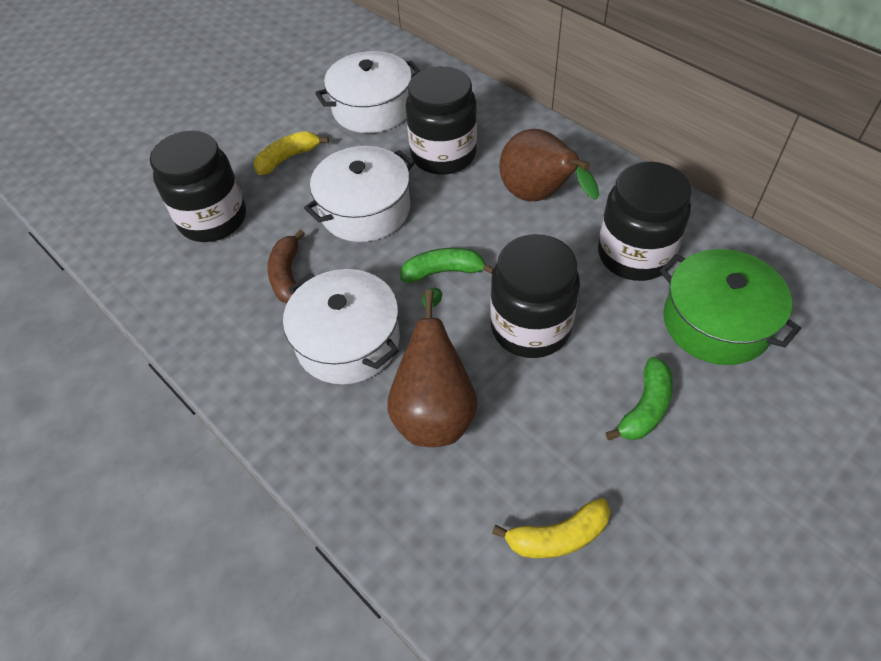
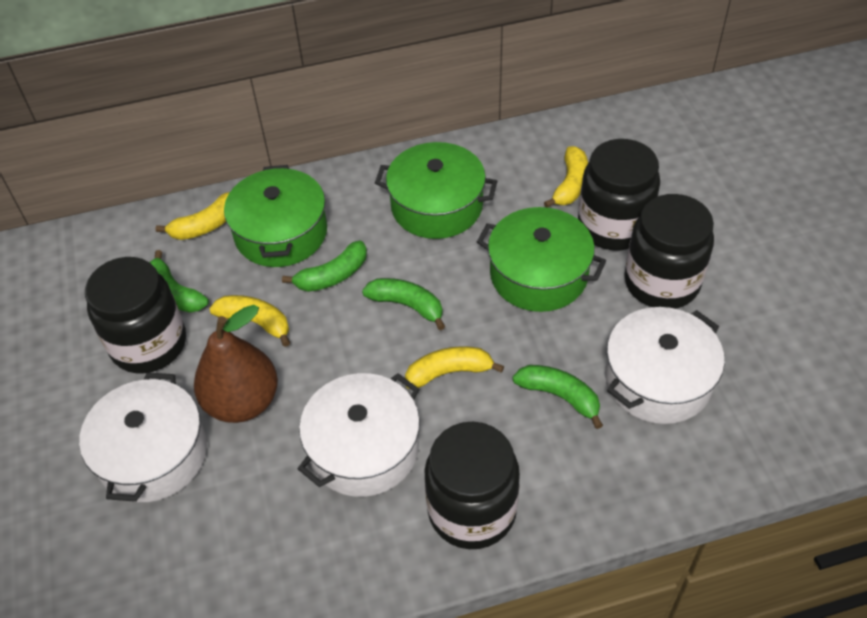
brown banana: [267,229,305,304] = 1 -> none = 0
brown pear: [387,288,478,447] [499,129,599,201] = 2 -> [194,305,278,423] = 1
green banana: [400,248,494,283] [606,357,673,440] = 2 -> [150,250,209,313] [282,241,367,292] [362,278,445,330] [513,365,603,429] = 4
green pot: [660,249,801,365] = 1 -> [224,165,327,267] [375,142,497,239] [477,207,606,312] = 3
yellow banana: [254,131,329,175] [492,498,610,558] = 2 -> [155,192,230,240] [209,295,290,347] [405,346,504,389] [544,146,588,208] = 4

